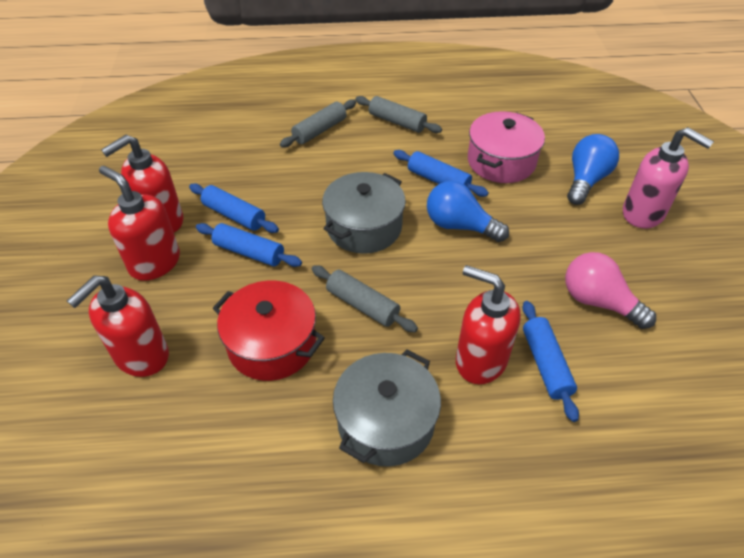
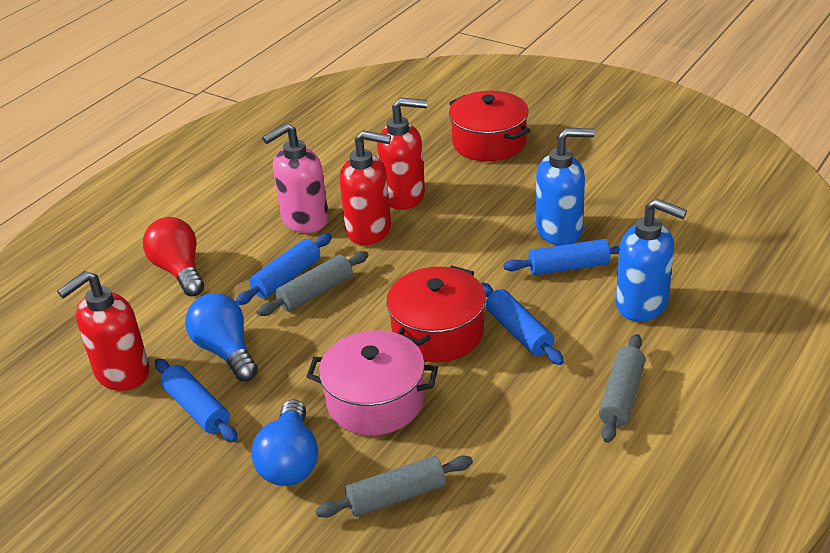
blue soap dispenser: none = 0 -> [536,128,595,245] [616,198,687,322] = 2
grey pot: [322,172,406,254] [333,350,441,467] = 2 -> none = 0
pink light bulb: [565,252,656,329] = 1 -> none = 0
red light bulb: none = 0 -> [143,217,204,297] = 1
red pot: [212,281,325,381] = 1 -> [387,265,486,362] [449,91,530,162] = 2
red soap dispenser: [67,275,169,377] [99,166,180,281] [101,135,183,232] [456,265,521,384] = 4 -> [57,271,149,391] [339,130,391,245] [377,98,427,210] = 3

